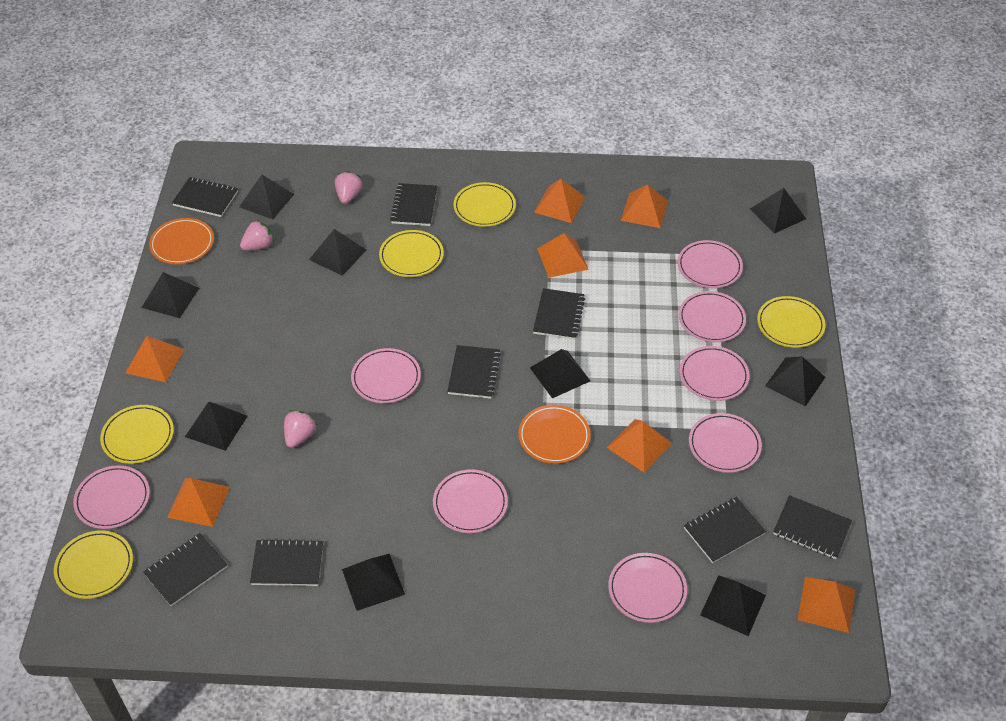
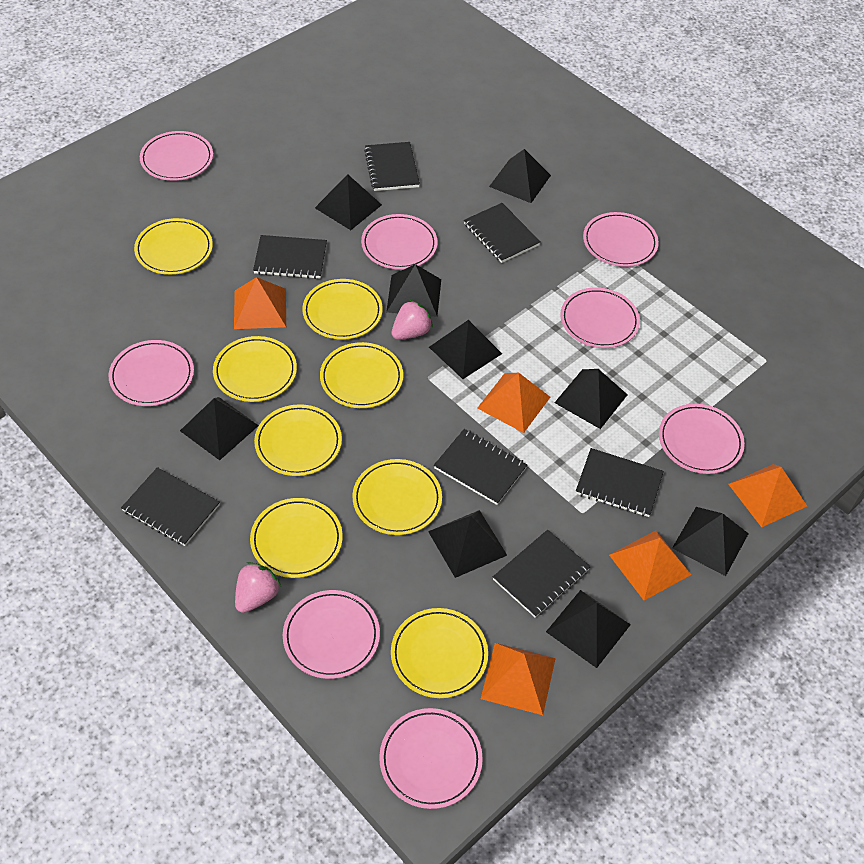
black notebook: [143,533,228,606] [172,177,238,217] [250,539,323,586] [390,183,437,226] [447,345,501,399] [533,288,585,340] [684,497,766,563] [773,495,852,559] = 8 -> [121,467,220,546] [253,235,327,279] [364,142,420,191] [434,429,527,505] [464,203,541,263] [493,530,591,618] [576,448,664,517] = 7
orange plate: [149,218,214,264] [518,405,591,464] = 2 -> none = 0
orange pyramid: [125,336,184,382] [167,478,230,527] [534,179,585,223] [537,233,589,278] [607,419,672,473] [621,184,668,228] [798,577,856,633] = 7 -> [234,277,286,329] [477,373,550,433] [481,643,556,715] [609,530,691,601] [728,464,807,527] = 5
pink strawberry: [240,220,274,251] [284,410,317,448] [335,171,363,204] = 3 -> [235,562,281,613] [392,300,433,340] = 2
yellow plate: [54,530,133,599] [100,405,174,464] [379,230,444,277] [453,182,516,227] [757,296,825,348] = 5 -> [134,218,213,275] [213,336,297,402] [250,498,343,578] [254,404,342,476] [302,279,383,340] [320,342,403,408] [352,459,442,535] [391,608,488,698] = 8

